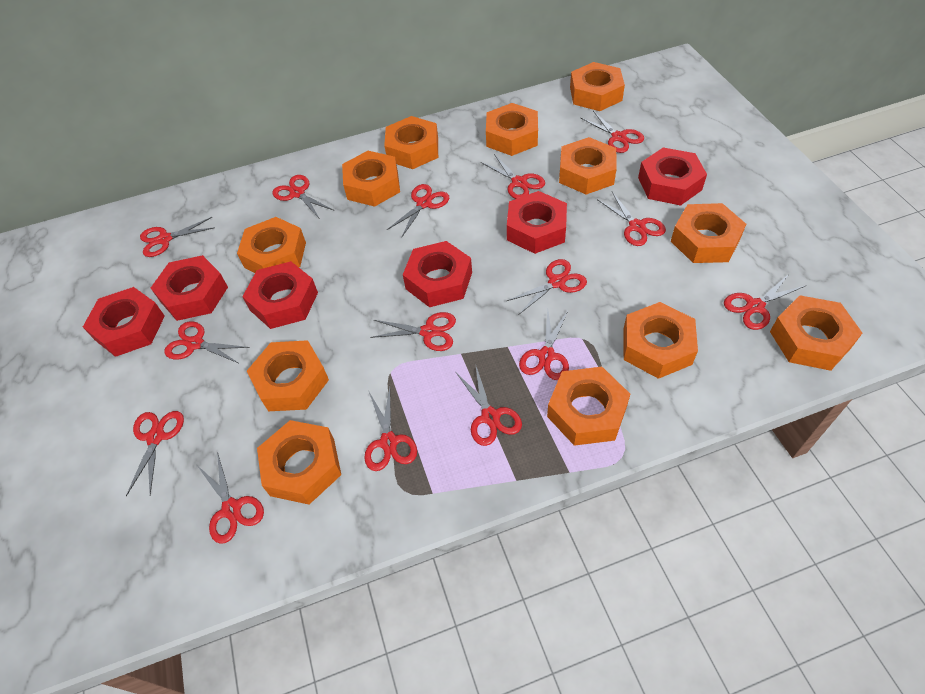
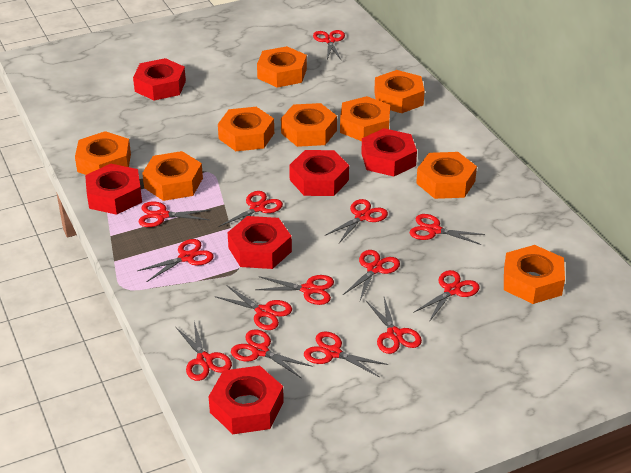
orange nut: [237,217,306,273] [247,340,329,411] [257,420,341,504] [342,151,400,207] [384,116,438,169] [486,103,538,156] [547,367,630,446] [559,137,617,194] [570,62,625,111] [623,302,698,379] [671,203,746,263] [770,295,862,371] = 12 -> [75,131,131,175] [142,151,203,201] [218,107,274,151] [257,46,307,87] [281,103,337,147] [340,96,390,141] [374,70,425,113] [416,152,477,199] [504,245,565,304] = 9
red scissors: [126,411,184,496] [140,217,215,257] [164,321,250,363] [197,452,264,544] [273,175,333,218] [364,387,417,471] [370,312,456,351] [387,184,449,238] [456,364,522,446] [481,154,545,199] [507,259,587,314] [519,310,569,380] [581,111,644,153] [597,192,666,246] [724,273,805,330] = 15 -> [137,239,214,282] [138,201,210,227] [176,322,232,381] [215,285,292,330] [218,191,283,227] [231,329,313,379] [255,275,334,305] [304,331,388,377] [313,30,345,61] [326,199,388,243] [343,250,400,301] [366,297,422,354] [409,214,485,245] [413,270,480,322] = 14

